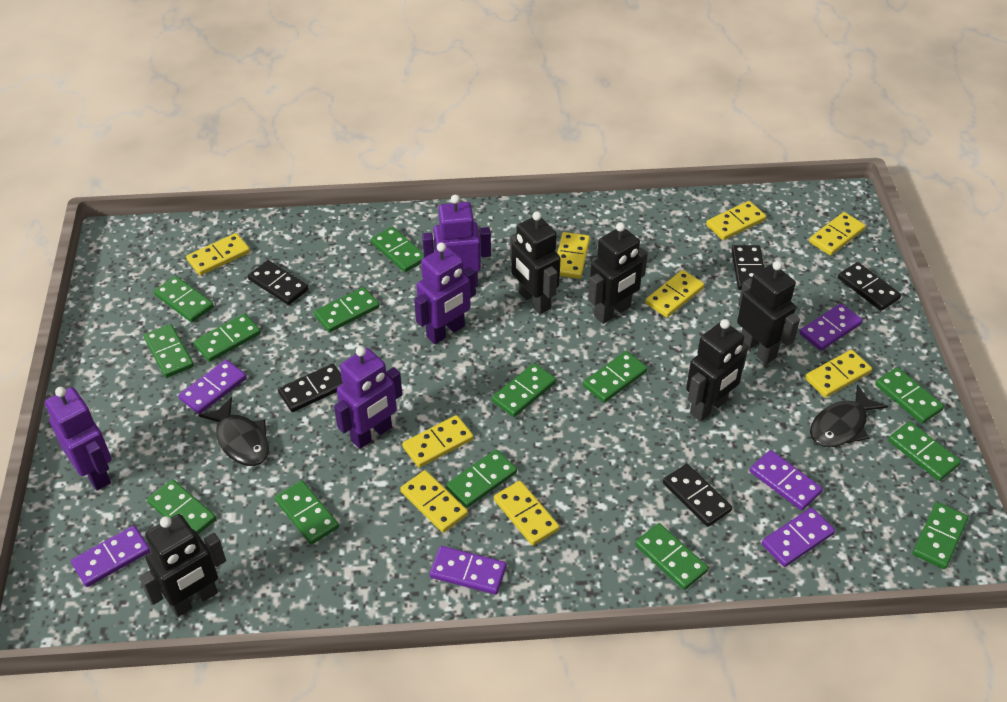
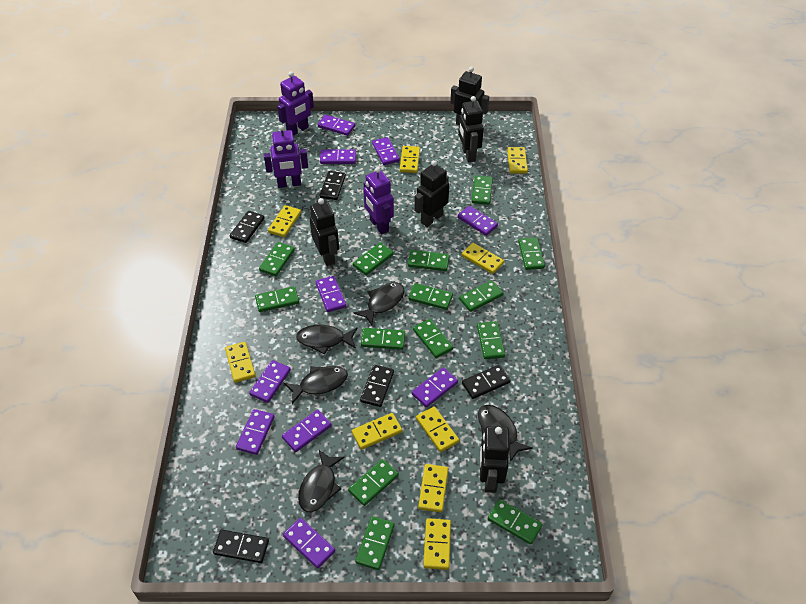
black fish: [198,397,269,466] [810,385,888,447] = 2 -> [284,366,348,404] [296,325,357,354] [298,449,345,512] [354,282,405,325] [478,405,533,462] = 5
purple domino: [71,526,150,587] [179,360,247,414] [430,546,506,594] [750,450,823,510] [762,508,835,567] [800,303,862,351] = 6 -> [236,409,275,455] [249,360,291,403] [282,410,332,452] [283,518,335,568] [316,276,346,312] [318,115,355,136] [320,150,356,164] [372,137,400,165] [412,368,458,407] [458,206,498,236] = 10
purple robot: [45,387,111,490] [334,346,402,449] [414,242,476,344] [422,195,491,287] = 4 -> [264,125,308,188] [277,71,314,136] [363,167,394,234] = 3

